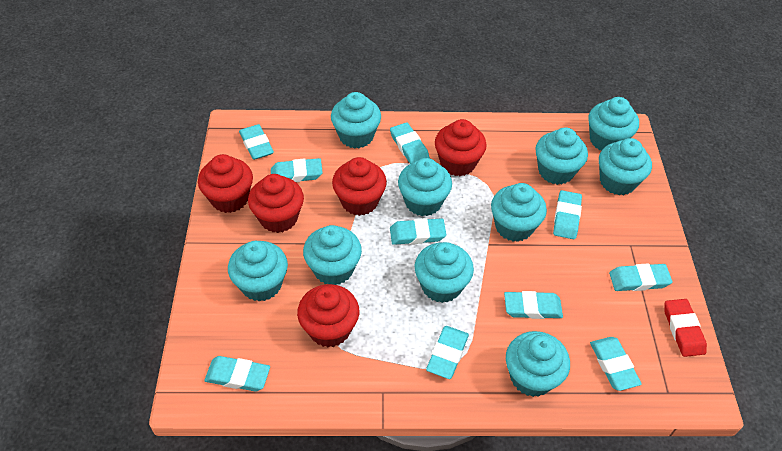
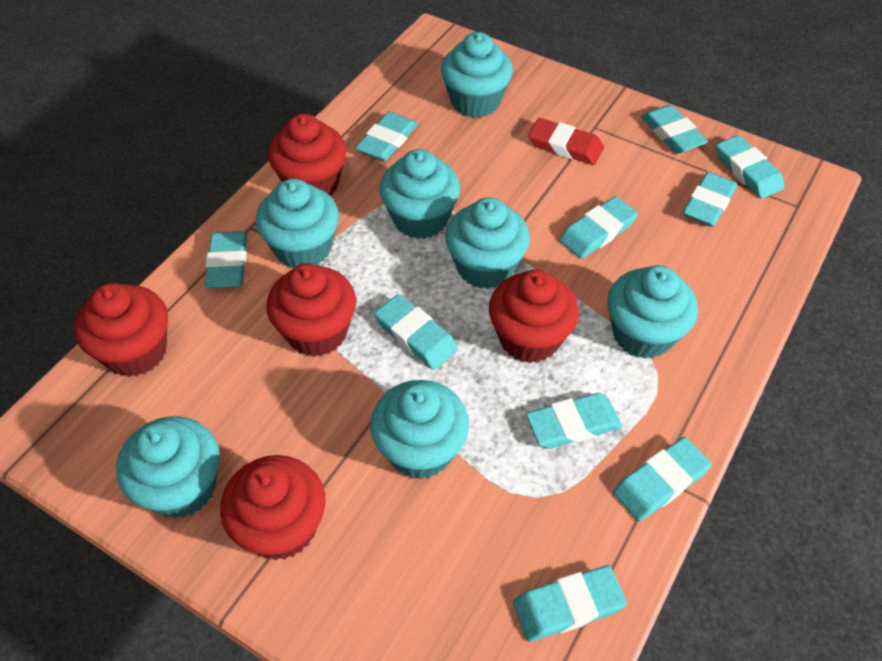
turquoise cupcake: [228,241,288,302] [303,225,362,285] [331,92,381,148] [398,158,452,216] [415,242,474,303] [491,183,547,242] [506,331,570,397] [536,127,588,185] [588,97,639,150] [599,138,652,195] = 10 -> [116,416,220,519] [256,179,339,268] [370,380,469,479] [379,149,460,239] [441,32,513,118] [445,197,530,289] [607,265,698,359] = 7

